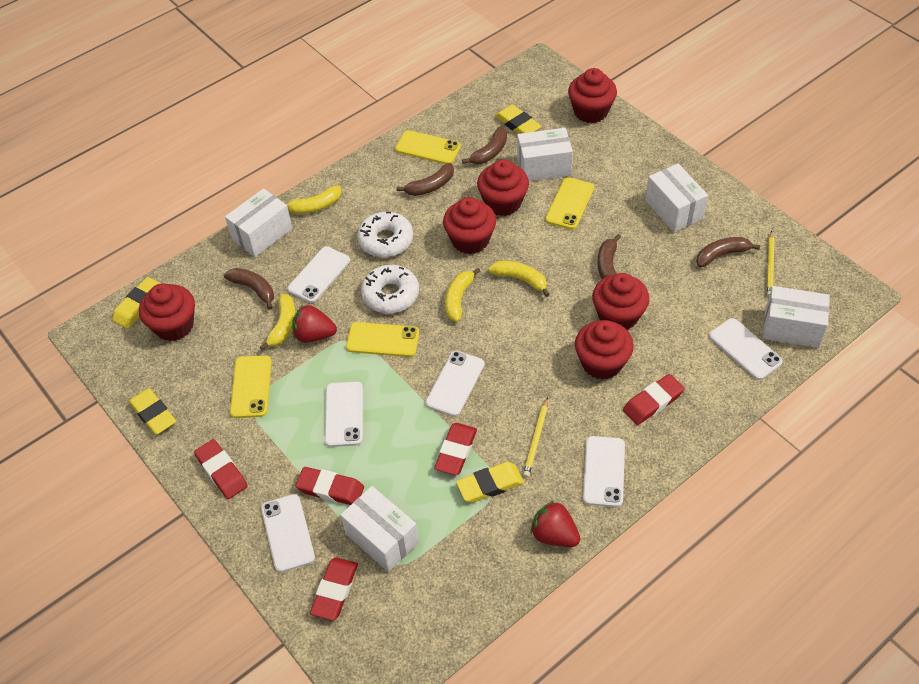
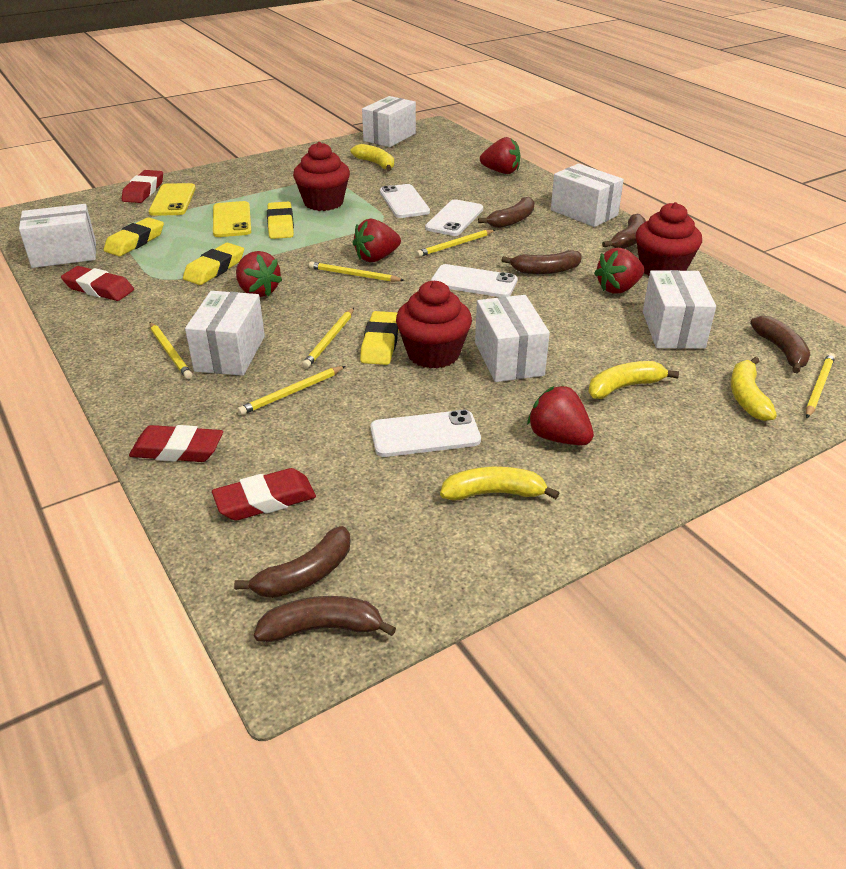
brown banana: [224,268,274,310] [397,163,454,196] [462,126,507,164] [597,234,621,279] [696,237,760,267] = 5 -> [234,526,350,598] [254,596,396,642] [478,197,535,228] [501,250,582,274] [602,213,646,249] [750,316,811,373] = 6
red cupcake: [139,283,195,341] [443,197,496,254] [477,159,529,216] [568,68,617,123] [575,320,634,380] [592,273,649,330] = 6 -> [293,142,350,211] [396,281,472,369] [636,202,702,276] = 3
red eraser: [194,439,248,499] [295,467,364,505] [310,557,358,621] [434,423,477,475] [623,374,685,425] = 5 -> [61,266,134,301] [122,170,163,203] [129,425,223,462] [212,468,316,521] = 4
red strawberry: [292,305,337,343] [530,501,580,547] = 2 -> [236,251,282,297] [353,219,401,262] [480,137,521,174] [527,386,594,445] [594,248,644,294] = 5
white box: [225,188,293,257] [341,486,419,572] [517,128,573,181] [645,164,708,232] [762,286,830,348] = 5 -> [19,204,96,268] [185,291,265,376] [362,96,416,147] [475,295,550,382] [551,164,624,227] [643,270,716,349] = 6
white donut: [357,212,413,257] [361,265,419,314] = 2 -> none = 0
white phone: [261,494,315,572] [288,247,350,303] [325,382,363,447] [426,351,485,417] [583,436,625,507] [709,318,783,380] = 6 -> [370,410,481,457] [380,184,430,218] [425,199,483,236] [431,264,518,297] = 4
yellow pencil: [523,397,548,478] [767,231,774,297] = 2 -> [150,322,192,379] [237,366,346,415] [302,308,354,368] [309,262,405,282] [416,229,495,257] [806,353,835,418] = 6
yellow phone: [230,355,272,418] [346,322,419,357] [395,130,461,164] [545,177,594,230] = 4 -> [149,183,196,216] [213,201,251,237] = 2

